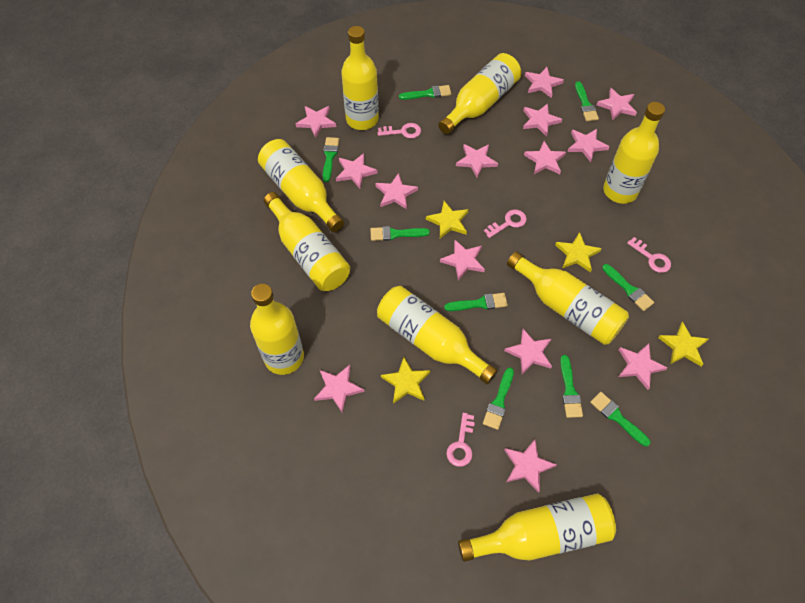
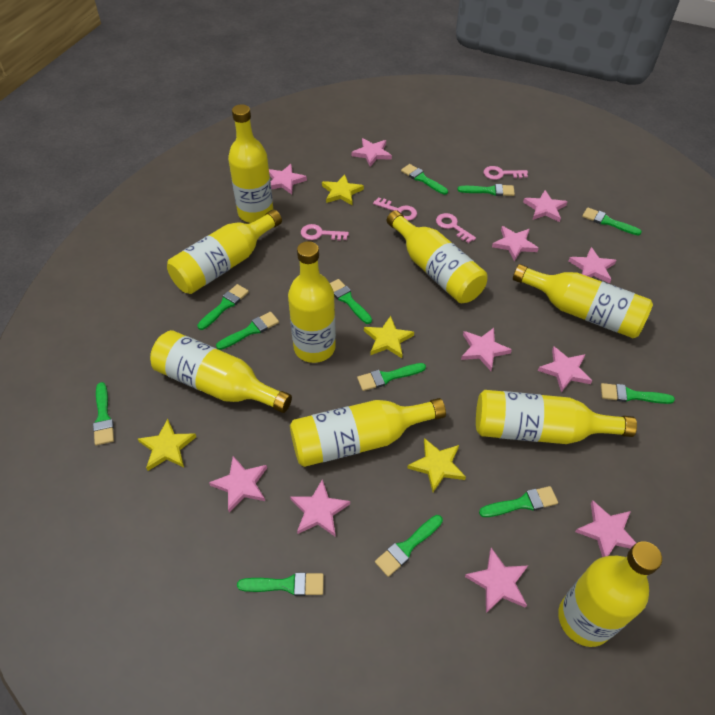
green brush: [322,137,339,182] [370,226,430,241] [399,85,451,100] [444,293,508,311] [483,368,514,430] [560,355,583,418] [575,82,599,121] [590,392,651,447] [602,264,654,311] = 9 -> [93,382,114,445] [197,284,249,330] [216,312,279,350] [237,572,324,596] [330,279,372,324] [357,363,426,391] [375,515,443,577] [401,164,448,195] [458,184,515,196] [479,486,558,517] [582,207,642,236] [601,383,675,404] = 12
pink star: [296,106,336,138] [314,365,364,413] [336,153,378,188] [375,173,418,209] [440,240,485,280] [456,144,498,178] [504,329,552,374] [504,439,557,493] [523,103,562,137] [524,141,566,174] [525,67,564,98] [567,129,610,162] [597,88,637,121] [619,343,668,390] = 14 -> [209,456,267,513] [269,164,307,194] [290,479,350,537] [352,138,392,167] [461,328,512,371] [465,548,528,613] [492,226,539,261] [523,190,567,222] [538,347,592,392] [569,247,617,284] [575,501,636,557] = 11

